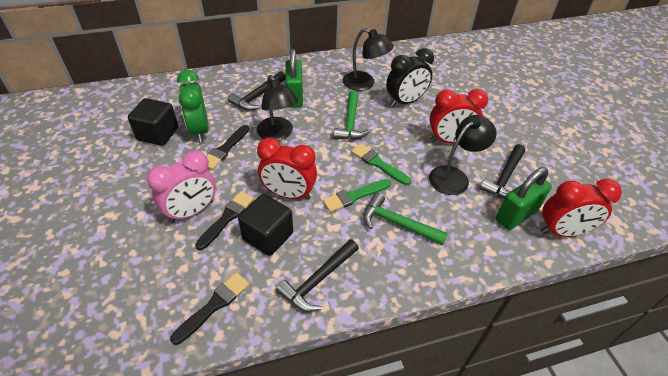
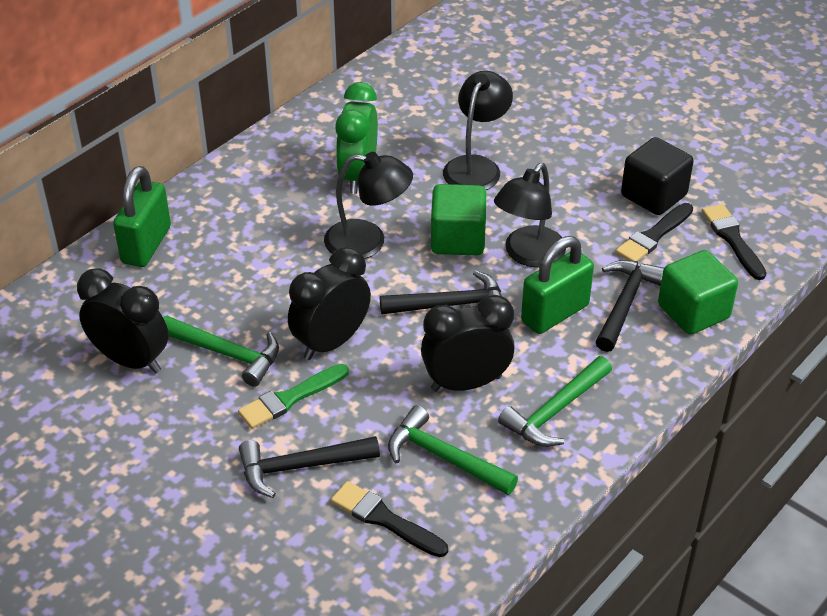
black clock: [386,48,434,107] = 1 -> [77,268,169,373] [288,247,371,360] [421,295,515,392] = 3
black cube: [128,98,178,146] [238,194,293,256] = 2 -> [621,137,694,215] = 1
green brush: [323,179,391,212] [351,144,411,185] = 2 -> [238,364,349,429] = 1
green cube: none = 0 -> [431,184,486,255] [658,250,738,335] = 2
green hammer: [334,91,370,140] [363,193,448,245] = 2 -> [163,316,279,387] [388,405,518,495] [498,356,612,447] = 3
pink clock: [147,151,216,223] = 1 -> none = 0
red clock: [257,137,317,200] [429,89,488,143] [540,179,622,237] = 3 -> none = 0

